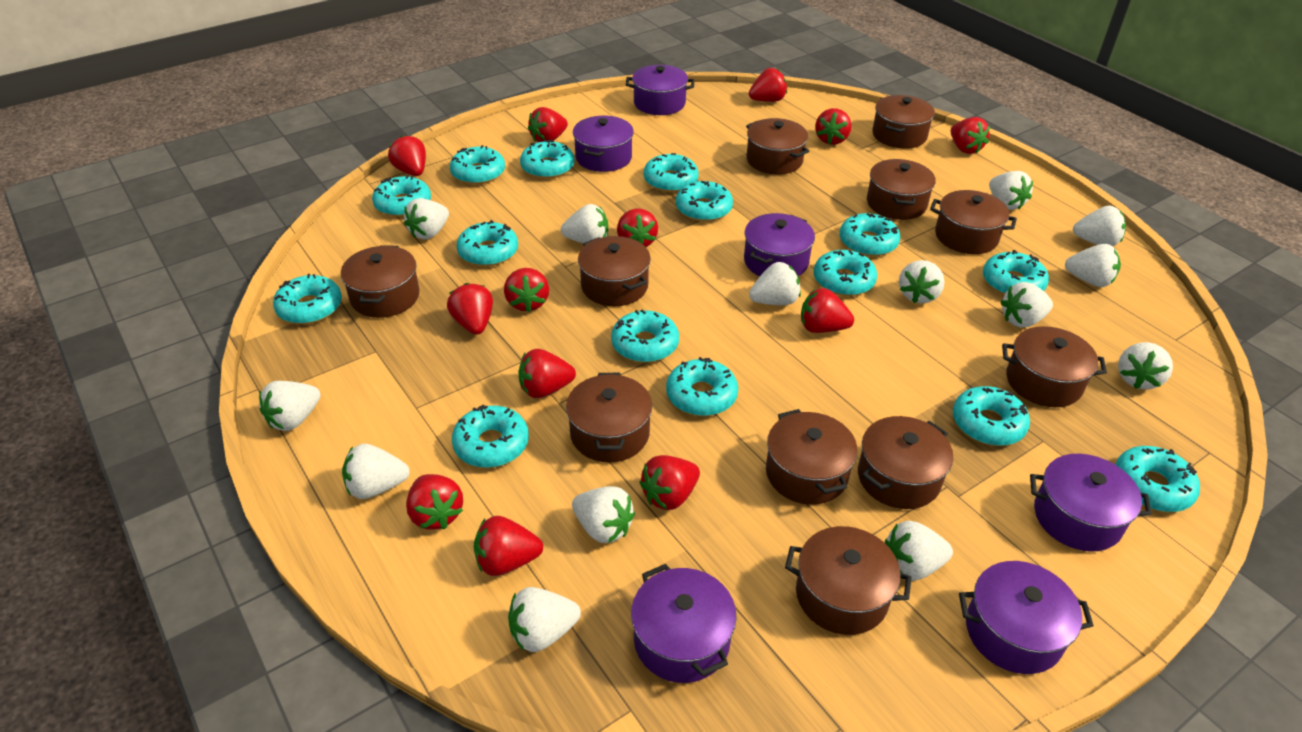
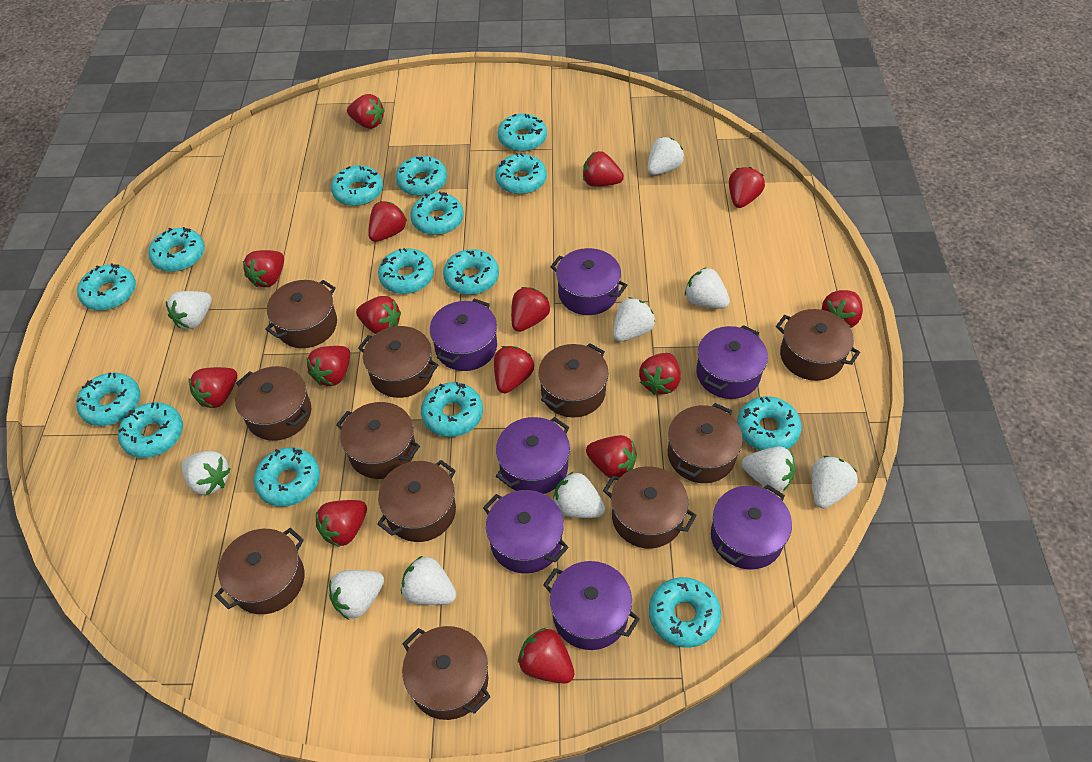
purple pot: [573,116,634,172] [626,65,694,115] [631,564,737,683] [744,213,815,276] [959,561,1094,674] [1030,454,1152,552] = 6 -> [430,299,497,371] [483,490,569,573] [496,417,570,494] [543,561,640,650] [550,248,627,315] [696,325,768,399] [711,484,792,569] = 7
red strawberry: [388,135,426,176] [406,474,463,530] [447,283,493,335] [474,516,543,576] [504,268,549,312] [518,349,576,398] [528,107,568,142] [617,208,658,247] [640,455,700,510] [749,68,787,102] [801,288,854,333] [815,108,851,145] [951,117,990,154] = 13 -> [189,367,237,408] [243,250,284,287] [307,346,350,386] [316,500,367,547] [347,94,385,129] [356,296,401,334] [368,201,407,242] [494,346,534,393] [511,287,550,332] [518,628,575,684] [583,151,624,187] [586,435,637,480] [639,353,681,395] [729,167,765,208] [822,290,863,328] = 15
white strawberry: [259,381,320,431] [342,444,410,499] [404,198,449,240] [508,587,581,652] [561,204,608,243] [572,486,635,543] [749,262,801,305] [885,521,953,581] [899,260,945,304] [989,171,1033,210] [1000,282,1053,328] [1065,244,1121,287] [1073,206,1126,246] [1118,342,1173,389] = 14 -> [166,291,212,329] [182,451,231,495] [329,570,384,619] [401,556,456,605] [553,471,605,518] [613,297,655,342] [647,137,684,175] [685,267,730,308] [742,446,795,491] [812,456,858,508] = 10

